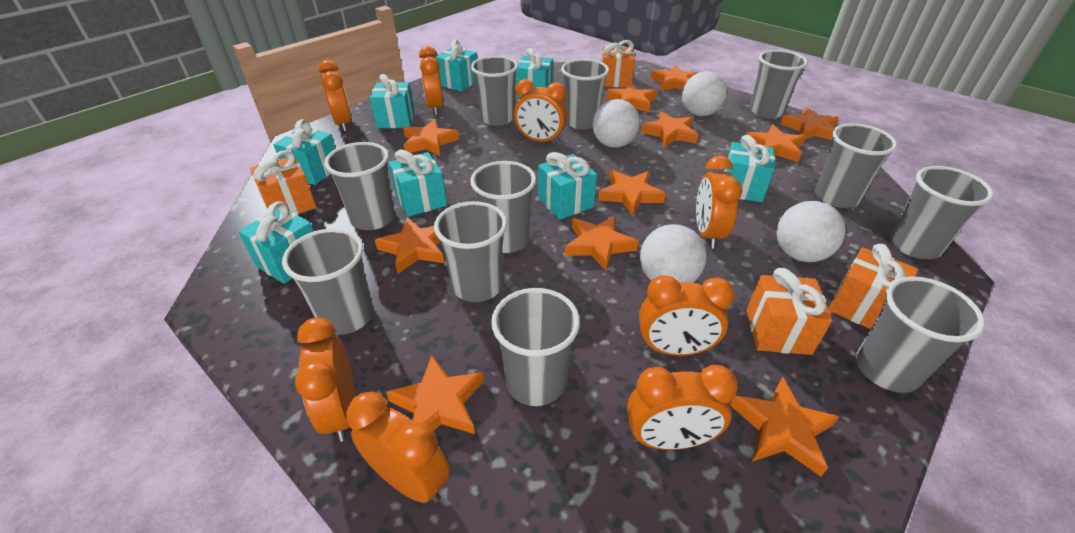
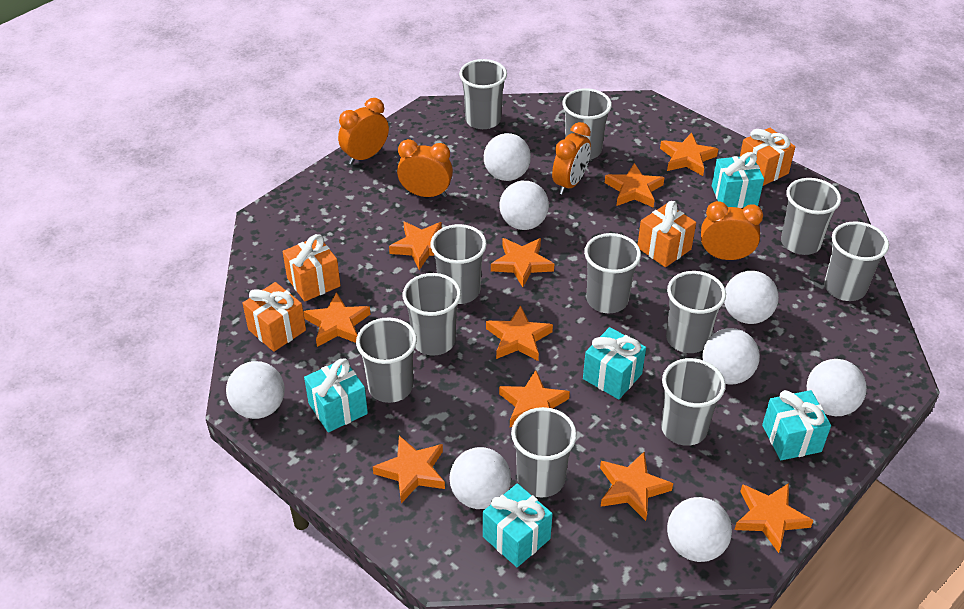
orange clock: [295,317,356,442] [318,60,352,132] [347,392,450,503] [419,46,444,115] [514,79,568,144] [627,365,738,450] [639,275,735,356] [696,155,742,249] = 8 -> [338,98,389,165] [397,139,453,197] [552,122,591,195] [701,201,763,260] = 4
orange star: [375,217,444,274] [386,355,484,434] [403,119,459,156] [565,216,638,271] [598,170,666,216] [606,83,657,112] [641,111,699,147] [651,65,699,91] [730,377,839,477] [746,125,806,162] [781,107,839,140] = 11 -> [303,292,370,347] [373,436,445,503] [389,221,442,270] [486,305,553,361] [491,238,554,287] [499,370,570,427] [600,452,673,521] [605,163,664,208] [660,133,718,176] [734,483,814,553] = 10
turquoise gift: [238,202,314,284] [273,119,336,185] [370,74,414,128] [389,150,447,217] [435,40,477,91] [515,48,553,97] [538,152,597,219] [724,135,775,202] = 8 -> [304,359,368,432] [483,483,553,567] [583,327,646,399] [712,152,764,208] [762,390,831,460] = 5
white ball: [593,99,640,148] [640,224,707,283] [682,71,727,116] [777,201,846,262] = 4 -> [226,361,285,419] [450,447,511,509] [484,133,531,181] [499,181,549,230] [667,497,732,562] [702,328,760,384] [724,271,779,324] [807,359,867,416] = 8

